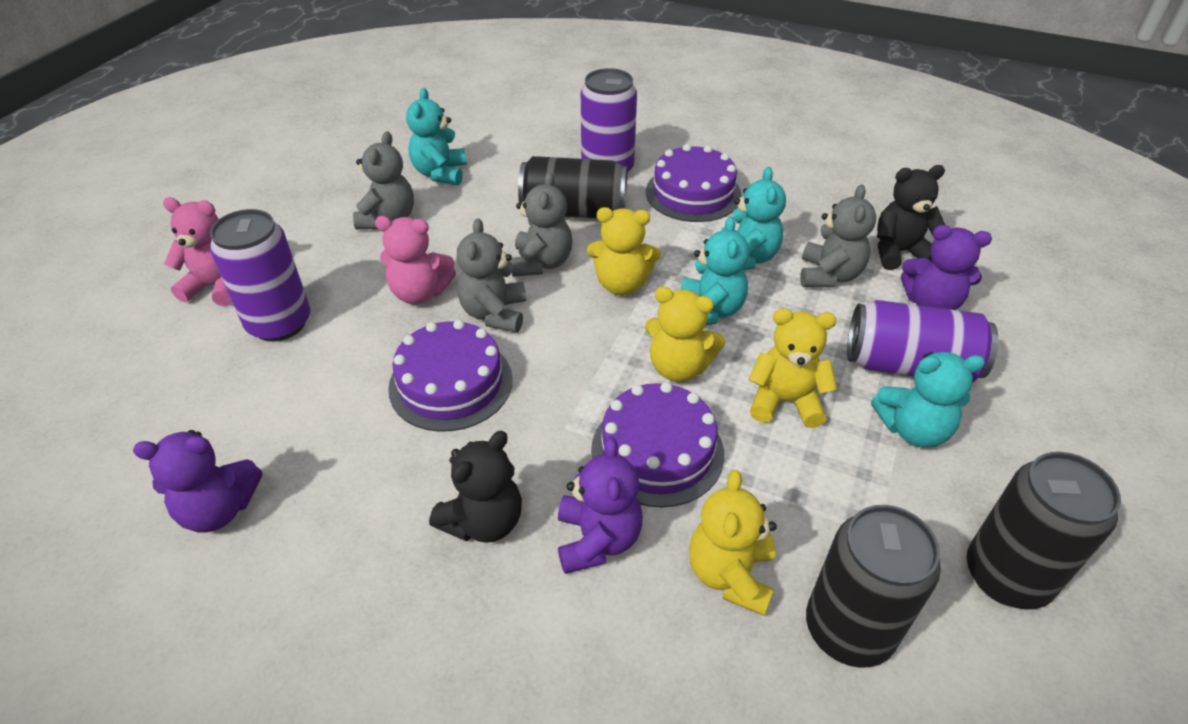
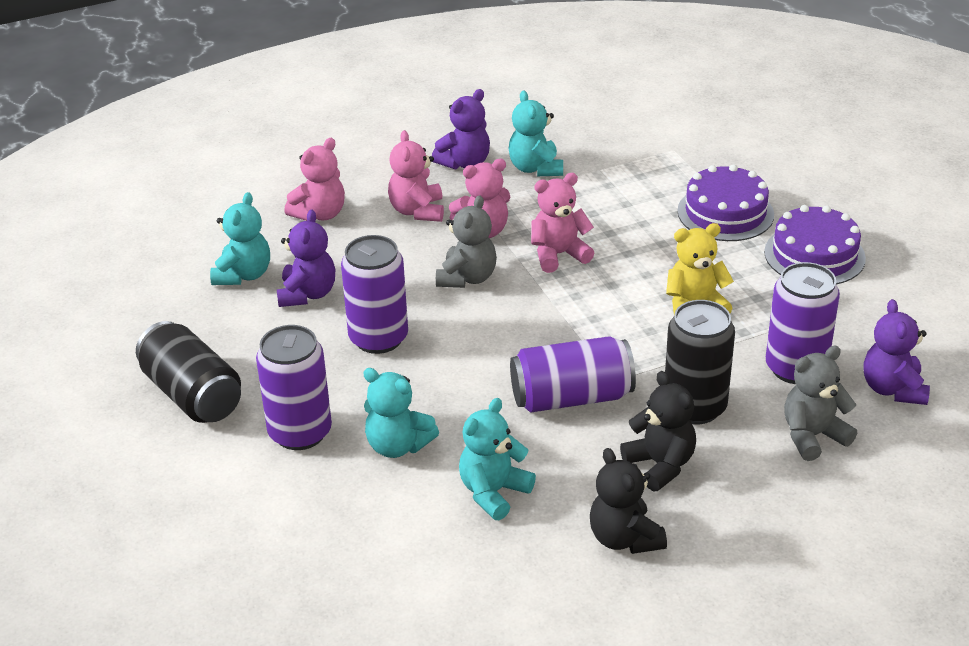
black can: [518,156,627,219] [806,505,941,668] [967,452,1121,610] = 3 -> [136,321,241,423] [665,300,735,424] = 2
grey teddy bear: [353,131,414,229] [457,218,526,333] [510,172,572,277] [800,184,876,287] = 4 -> [436,195,497,288] [784,346,857,461] = 2
pink teddy bear: [163,198,232,306] [375,216,456,304] = 2 -> [284,138,345,221] [388,130,444,222] [449,158,510,238] [531,173,594,273] = 4
purple cake: [388,320,513,432] [591,382,724,507] [646,144,742,222] = 3 -> [677,164,774,241] [764,205,866,284] = 2
purple can: [210,209,310,341] [581,68,637,173] [847,300,998,383] = 3 -> [256,325,332,450] [341,235,408,354] [510,336,636,412] [766,262,840,384] = 4
yellow teddy bear: [587,207,661,295] [645,287,725,382] [689,470,777,616] [748,308,837,428] = 4 -> [666,223,734,314] = 1

